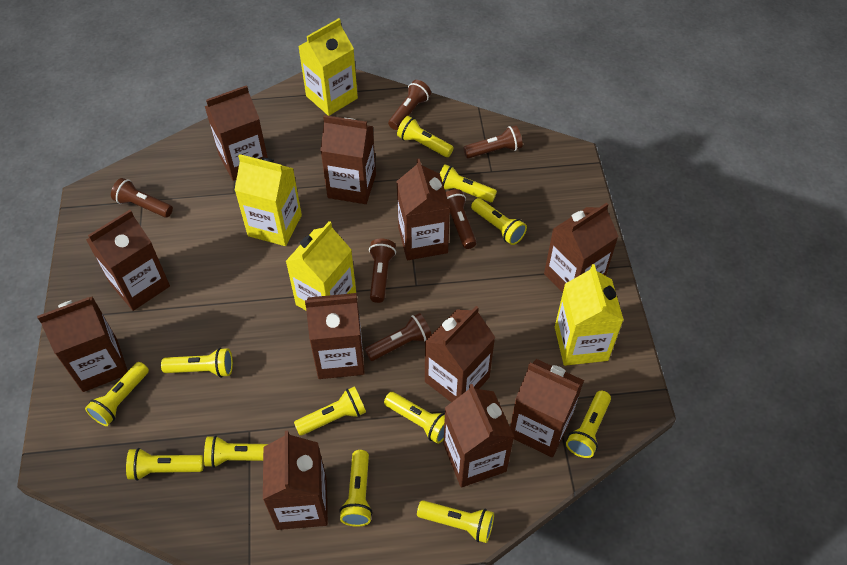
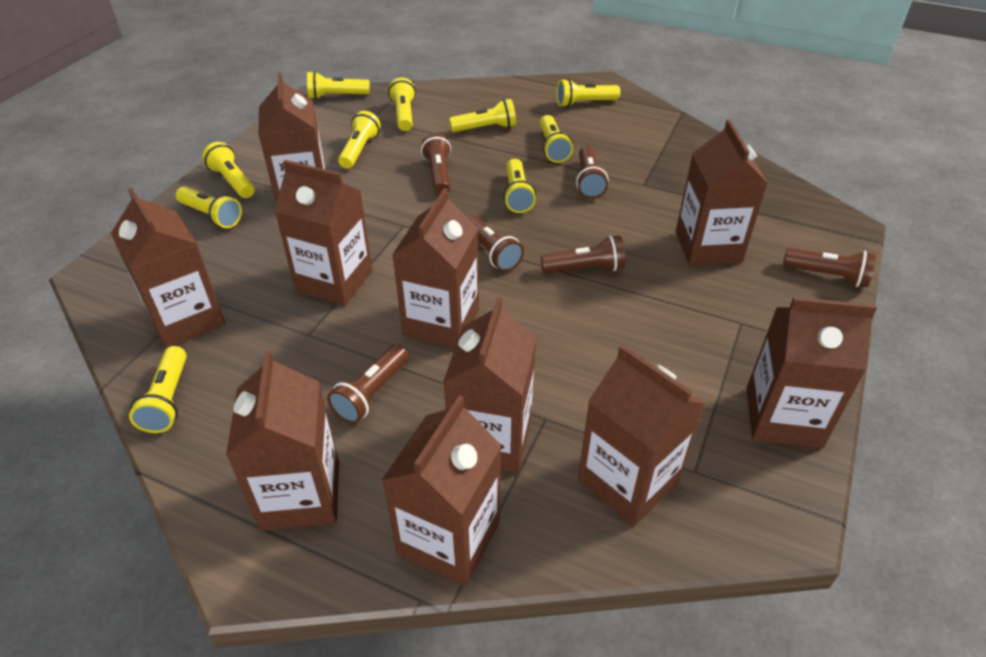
brown carton: [37,296,128,392] [86,210,170,311] [204,85,268,181] [263,431,328,530] [305,293,365,379] [320,115,376,204] [396,159,450,260] [425,306,495,402] [443,384,514,487] [510,359,584,457] [544,203,619,292] = 11 -> [111,188,225,349] [226,350,339,531] [258,73,326,203] [274,160,372,305] [382,395,502,586] [392,188,479,348] [443,297,536,473] [578,344,705,526] [676,119,768,266] [746,297,877,448] = 10
yellow carton: [235,154,302,246] [285,221,356,310] [298,18,358,116] [555,264,624,366] = 4 -> none = 0
yellow flashlight: [85,362,149,426] [126,448,204,481] [161,348,233,378] [204,435,268,468] [294,386,366,436] [339,450,373,527] [384,392,445,444] [397,116,454,157] [417,500,494,543] [440,164,497,202] [471,198,527,245] [566,391,611,458] = 12 -> [129,346,187,433] [176,186,242,228] [202,142,254,198] [307,71,370,100] [338,111,381,169] [388,77,416,131] [449,99,516,132] [503,159,536,213] [540,115,573,163] [556,79,620,107] = 10

